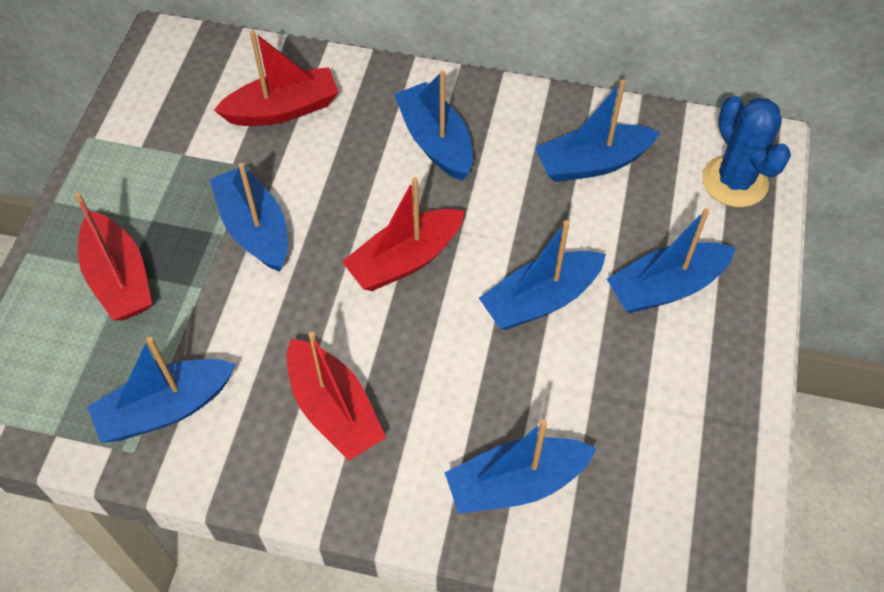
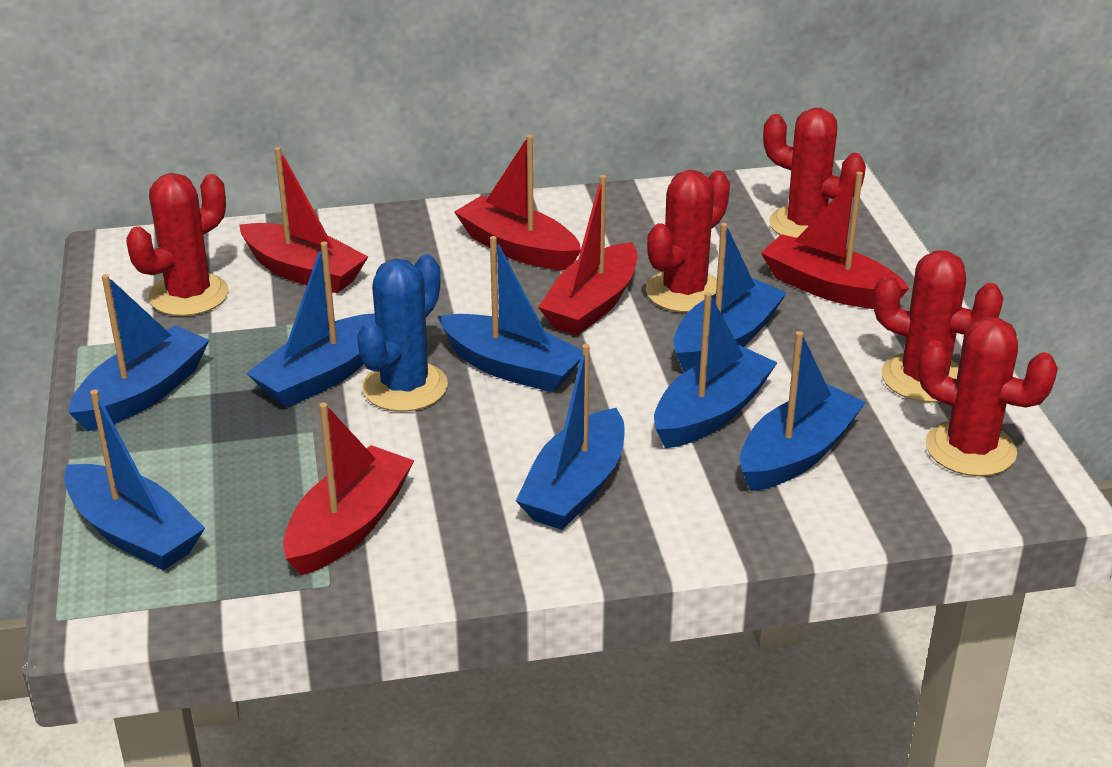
blue boat: [88,337,235,443] [210,163,288,272] [394,70,473,181] [444,420,597,514] [479,220,606,330] [535,80,660,182] [607,208,736,313] = 7 -> [64,390,205,570] [69,274,209,431] [246,242,375,408] [438,236,582,393] [516,344,624,530] [654,292,778,448] [673,223,787,372] [740,331,866,491] = 8
red boat: [75,193,152,320] [214,30,339,126] [287,332,386,461] [342,177,465,291] = 4 -> [239,147,368,293] [283,403,414,575] [454,135,581,270] [538,175,637,336] [761,172,910,309] = 5
red cactus: none = 0 -> [126,173,229,316] [646,170,730,313] [763,108,866,238] [873,250,1003,403] [918,317,1058,476] = 5

